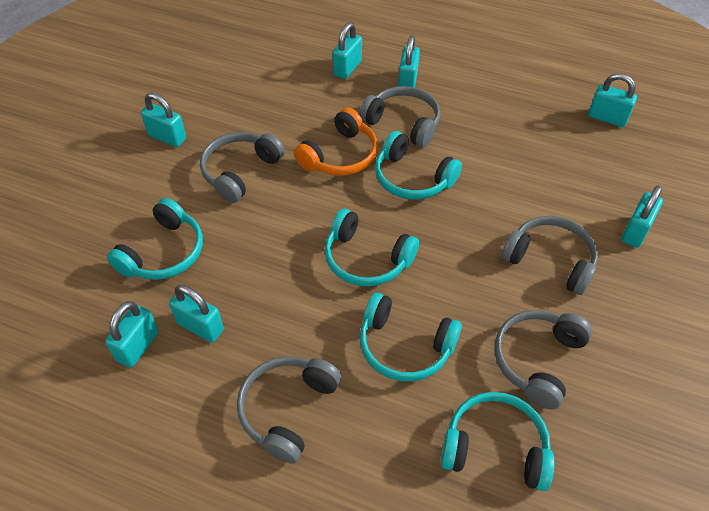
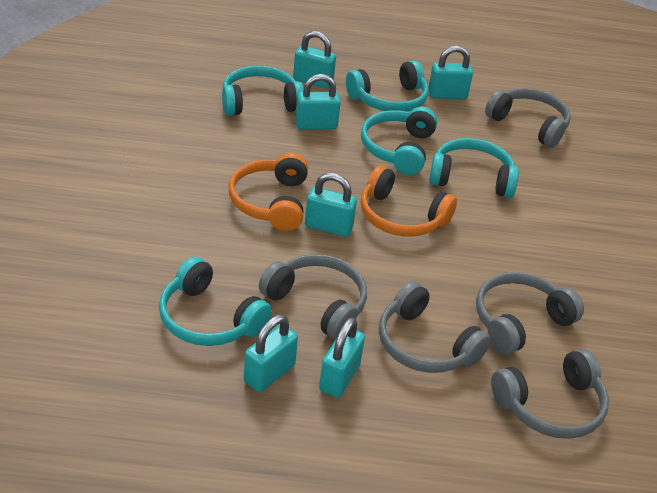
orange headphones: [294,108,378,176] = 1 -> [229,152,308,231] [361,166,457,236] = 2
turquoise padlock: [105,301,159,368] [141,93,186,147] [169,285,224,343] [332,22,362,79] [398,35,420,87] [588,73,637,127] [621,185,663,248] = 7 -> [244,315,298,392] [293,31,336,88] [295,74,341,130] [305,173,357,237] [319,317,365,398] [428,46,473,99] = 6

